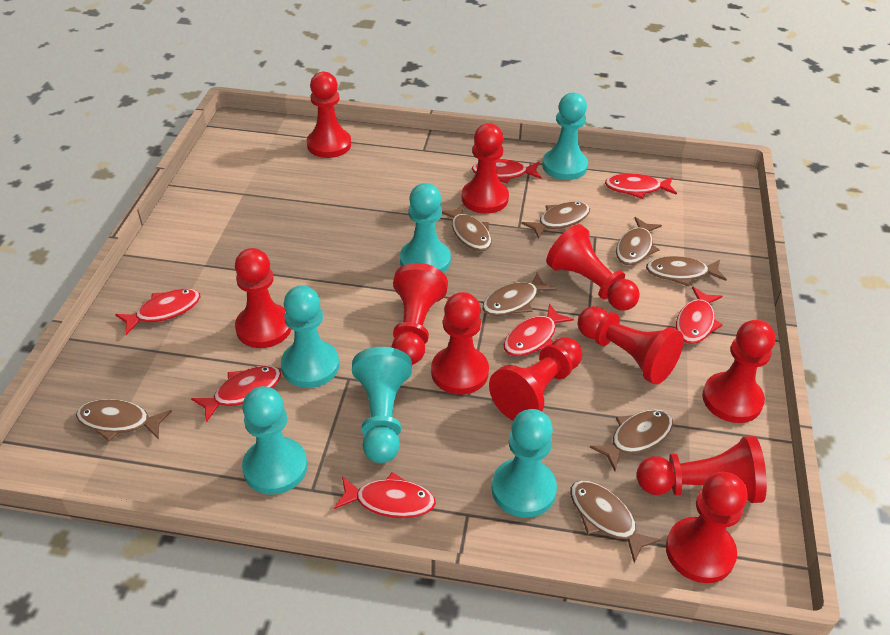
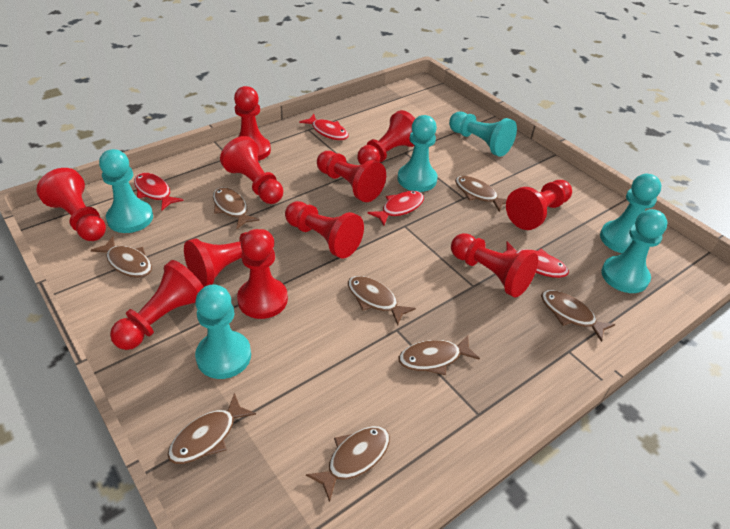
red fish: [115,289,200,335] [191,365,281,423] [334,472,436,518] [472,159,542,183] [503,303,574,356] [605,174,677,199] [676,286,723,344] = 7 -> [134,173,184,210] [299,114,349,140] [367,191,424,226] [504,241,569,278] = 4

